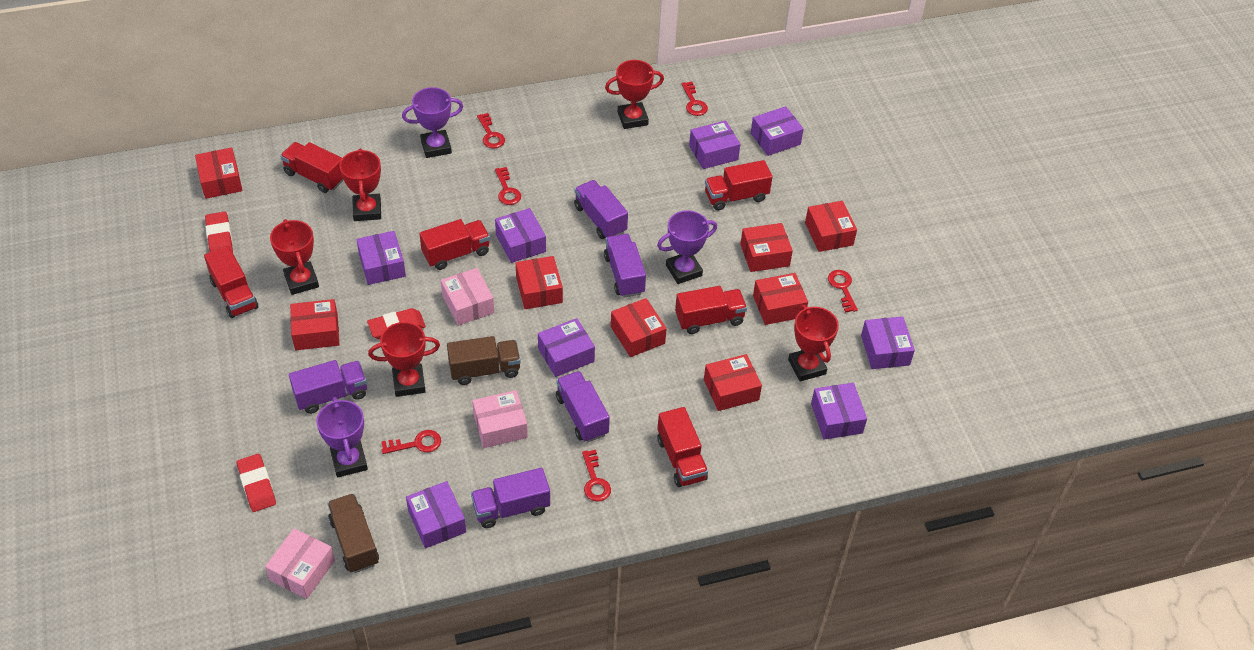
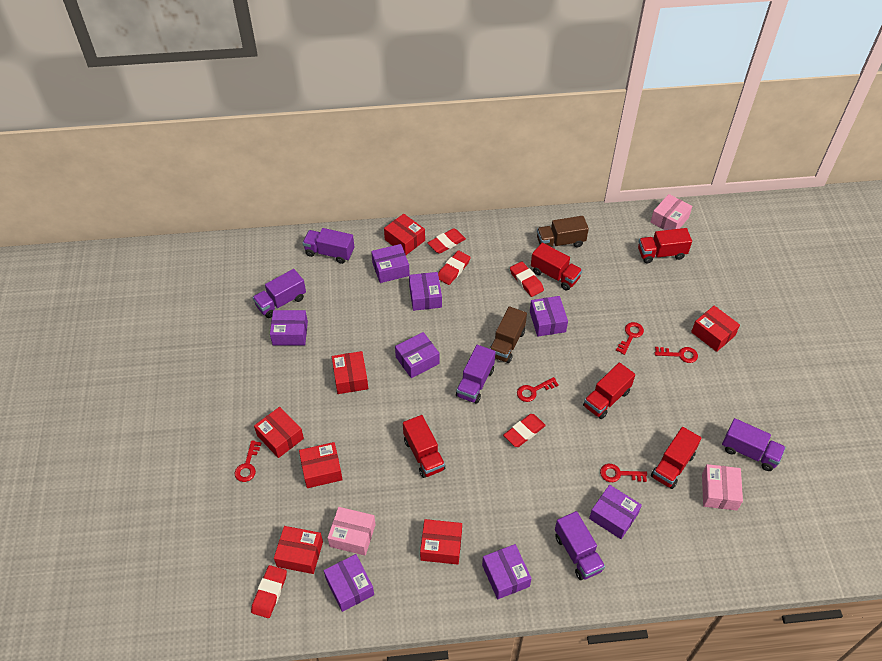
purple trophy: [316,397,368,478] [402,87,463,158] [657,210,717,284] = 3 -> none = 0
red box: [195,148,243,199] [290,299,340,350] [516,256,563,309] [611,298,667,357] [704,354,762,411] [740,223,793,272] [753,273,808,325] [805,201,857,252] = 8 -> [254,407,304,458] [274,526,323,574] [299,442,343,488] [332,351,368,394] [384,214,425,255] [420,519,462,565] [691,306,740,352] = 7
red eraser: [205,211,233,253] [237,454,276,512] [367,308,426,340] = 3 -> [251,565,287,618] [427,228,466,254] [438,250,471,285] [503,414,546,447] [510,262,544,297] = 5
red key: [381,430,441,454] [477,113,505,149] [495,167,521,205] [582,450,611,502] [681,82,708,116] [828,270,858,312] = 6 -> [235,440,261,482] [517,377,559,402] [600,464,647,482] [616,322,644,355] [655,347,698,363] = 5
red trophy: [270,219,319,295] [340,148,381,221] [368,322,440,397] [605,60,664,129] [788,305,839,382] = 5 -> none = 0
red truck: [204,246,258,318] [280,142,344,193] [419,219,490,270] [657,407,708,487] [675,286,747,334] [705,160,773,210] = 6 -> [403,415,445,478] [531,243,582,290] [583,362,635,419] [638,228,692,263] [651,427,701,489] = 5

